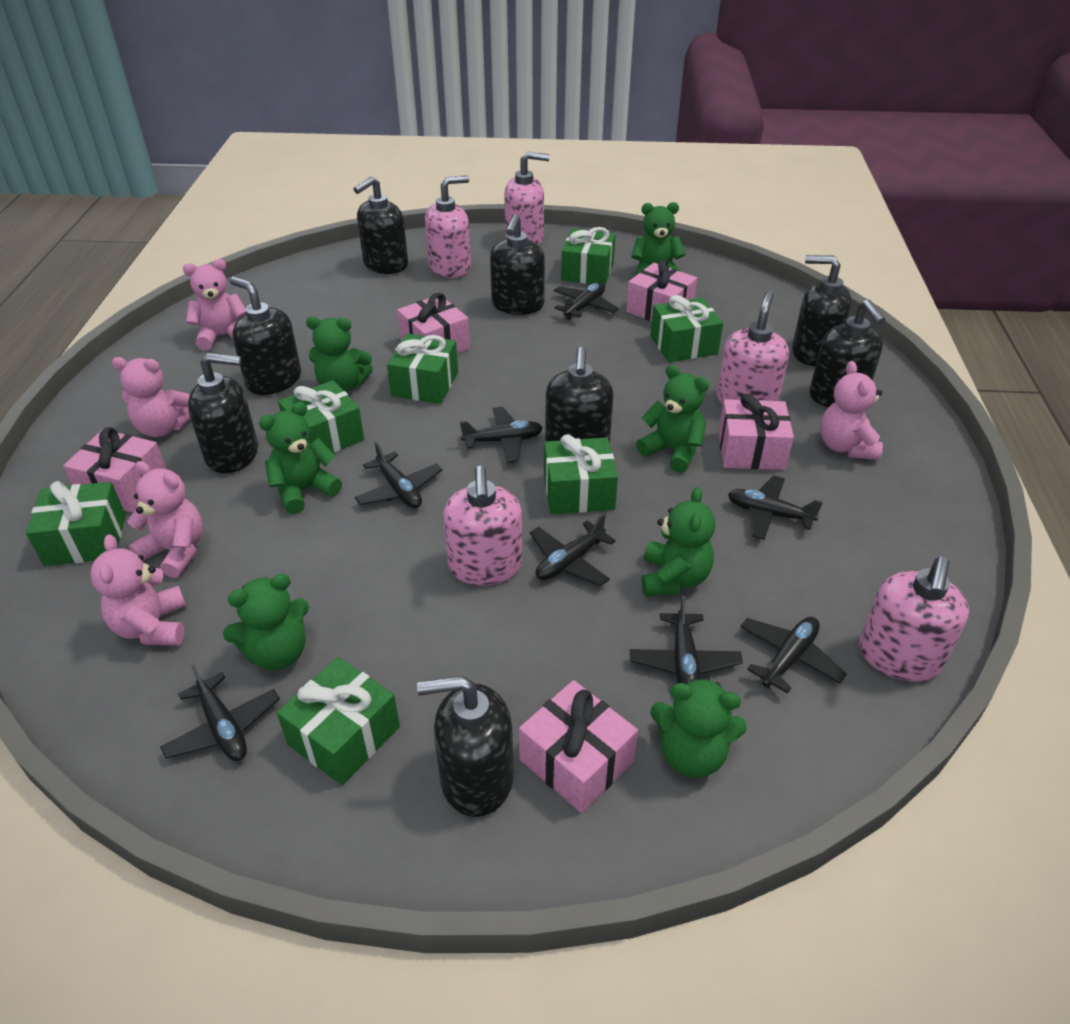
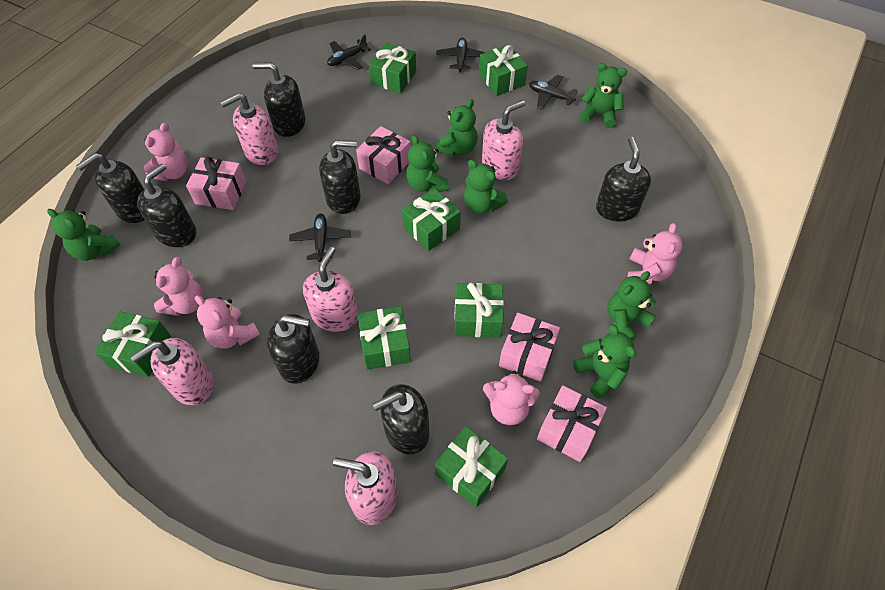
black plane: [160,664,280,761] [355,441,442,508] [460,407,543,463] [530,513,616,586] [554,282,619,320] [630,596,743,684] [728,476,823,540] [740,617,847,694] = 8 -> [289,214,351,262] [327,34,371,70] [436,38,486,73] [529,75,578,109] = 4
black soap dispenser: [188,353,258,474] [230,277,301,395] [353,176,408,274] [417,676,514,817] [490,214,545,315] [545,347,614,444] [792,255,852,366] [809,299,886,407] = 8 -> [76,153,145,223] [137,163,196,247] [252,62,305,137] [267,314,319,383] [319,140,361,214] [373,384,429,454] [596,137,651,222] = 7
pink gift: [63,427,166,513] [397,293,470,353] [519,680,638,813] [626,259,697,321] [718,394,794,470] = 5 -> [186,157,247,210] [356,126,411,184] [499,313,560,382] [537,385,607,462] = 4

